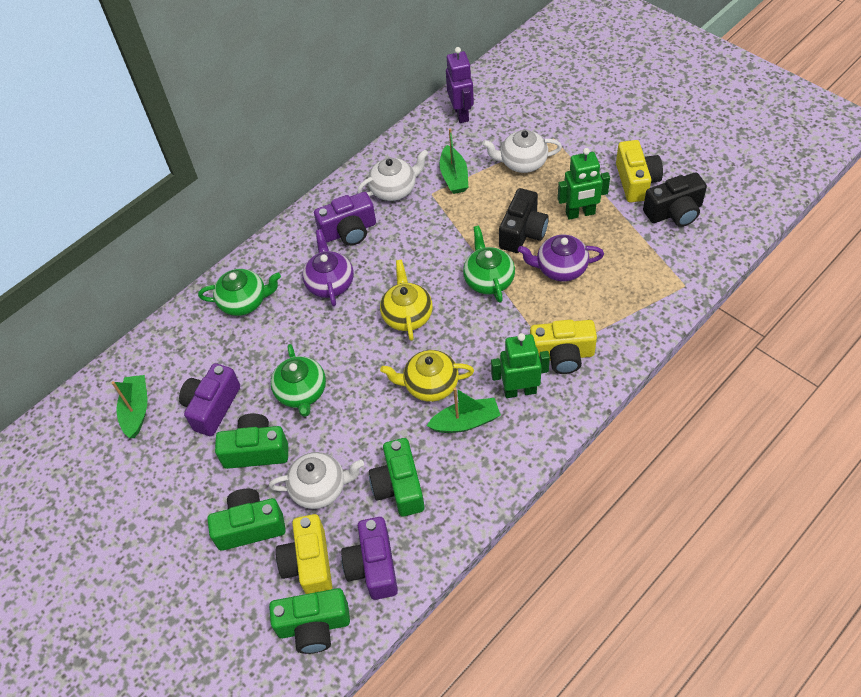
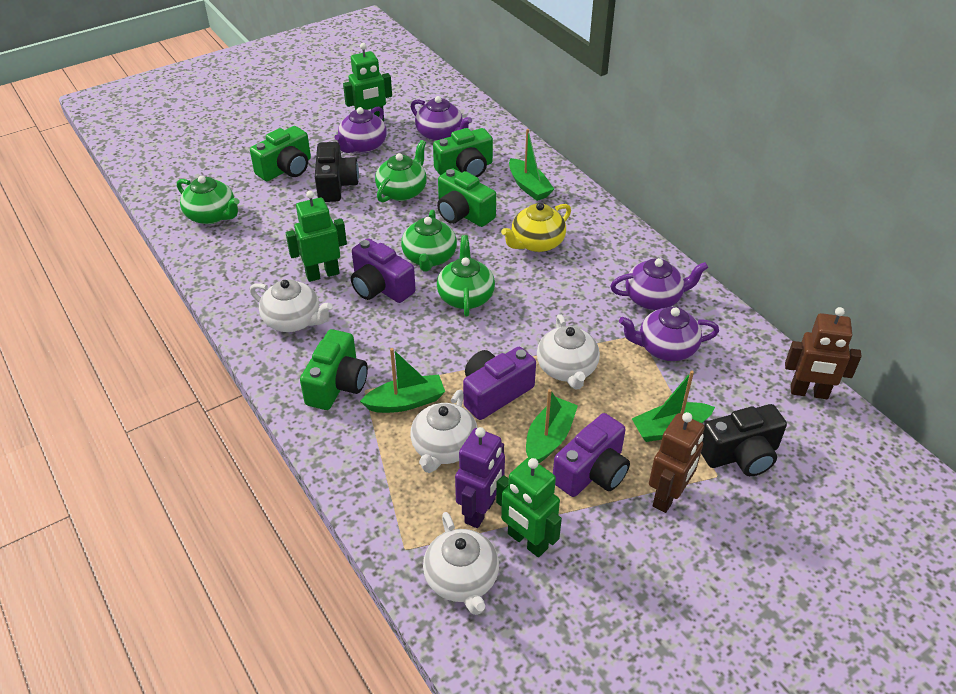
brown robot: none = 0 -> [649,412,705,513] [785,307,862,399] = 2
green boat: [112,375,147,438] [427,388,501,433] [440,128,468,194] = 3 -> [360,348,445,413] [509,129,554,201] [526,389,578,463] [632,371,715,442] = 4
green robot: [491,333,550,398] [558,148,610,220] = 2 -> [286,191,347,282] [343,43,392,122] [496,458,562,557] = 3
green teapot: [198,269,281,316] [271,344,326,417] [463,225,515,303] = 3 -> [177,176,240,224] [375,140,427,203] [401,210,457,272] [437,235,495,317] = 4
purple teapot: [302,229,354,306] [518,235,604,282] = 2 -> [334,107,387,153] [411,96,472,141] [610,258,708,310] [619,307,719,361] = 4
white teapot: [269,452,364,509] [357,150,428,201] [482,130,562,173] = 3 -> [250,279,333,332] [410,390,478,473] [423,512,499,615] [537,314,600,389] = 4
yellow camera: [276,514,332,594] [530,320,597,374] [616,140,663,203] = 3 -> none = 0
yellow teapot: [380,260,433,341] [380,350,474,402] = 2 -> [501,203,571,252] = 1

